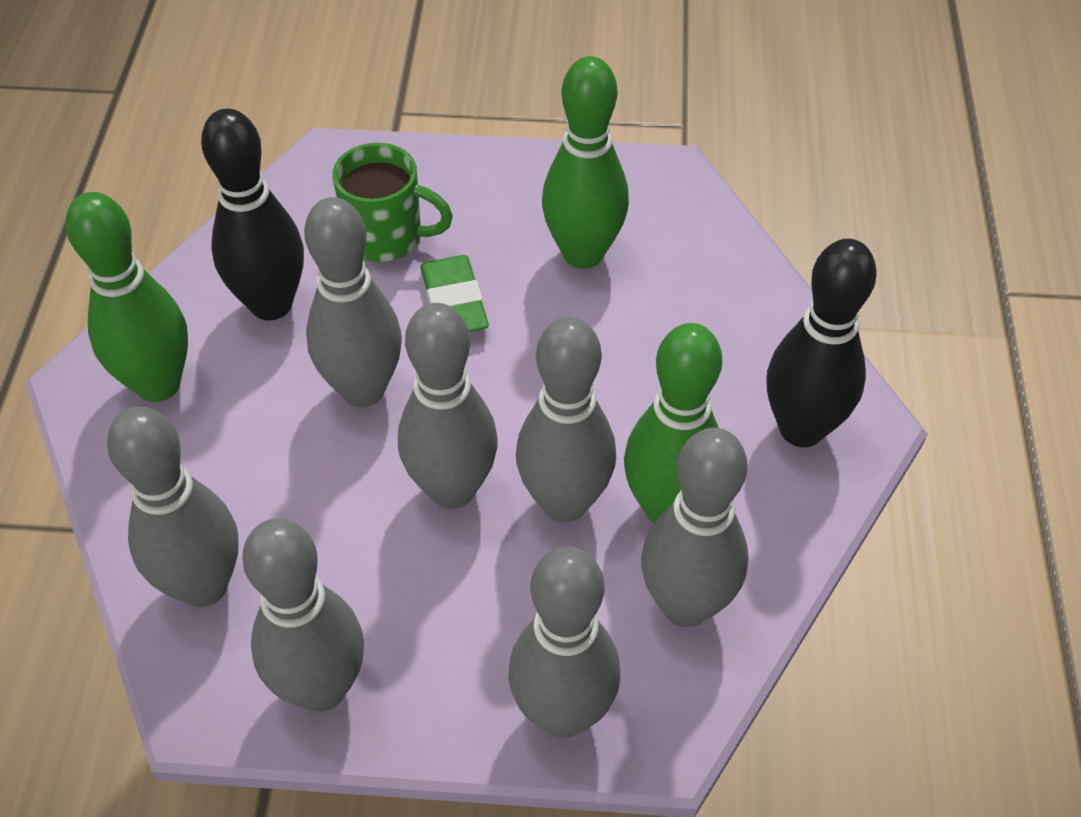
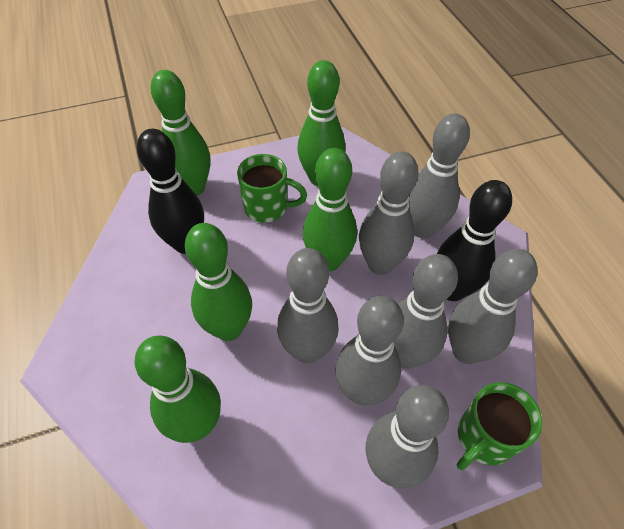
green bowling pin: [66,192,188,402] [542,56,629,269] [624,323,722,523] = 3 -> [135,336,221,443] [151,70,210,196] [185,223,252,341] [297,60,345,186] [303,148,357,271] = 5
green eraser: [420,255,489,332] = 1 -> none = 0
green mug: [332,143,453,262] = 1 -> [237,154,307,223] [457,382,542,470] = 2

